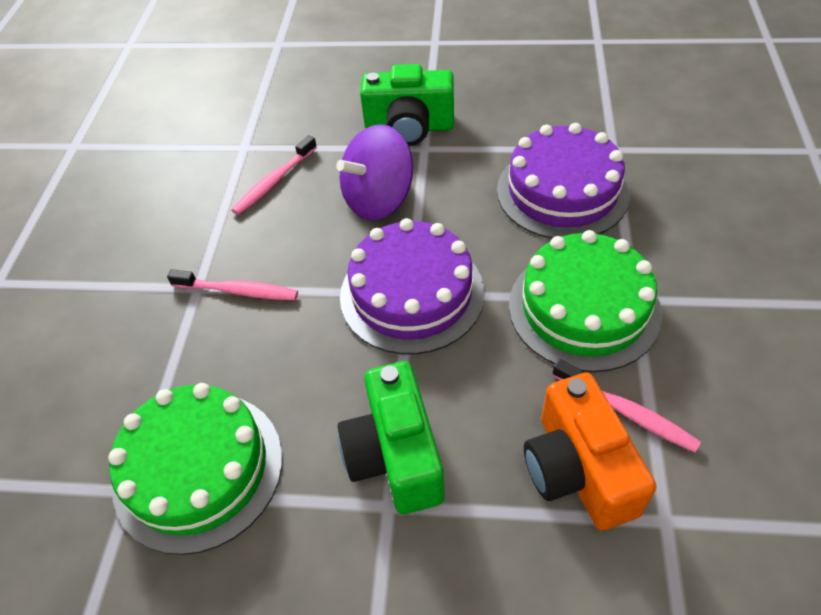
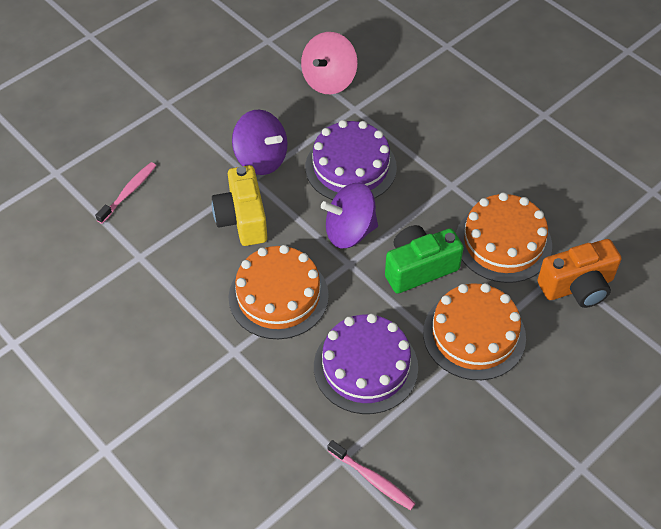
green cake: [108,383,282,555] [509,230,662,372] = 2 -> none = 0
green camera: [338,361,445,514] [360,64,454,146] = 2 -> [385,225,464,294] = 1
orange cake: none = 0 -> [228,245,329,339] [423,283,526,380] [456,192,552,283] = 3
pink spinning top: none = 0 -> [301,32,358,94] = 1
pink toothbrush: [167,269,298,300] [232,135,317,215] [552,359,701,452] = 3 -> [95,162,156,224] [327,440,416,510] = 2
purple spinning top: [336,124,413,220] = 1 -> [232,110,287,175] [321,182,378,248] = 2
yellow camera: none = 0 -> [212,165,267,246] = 1

